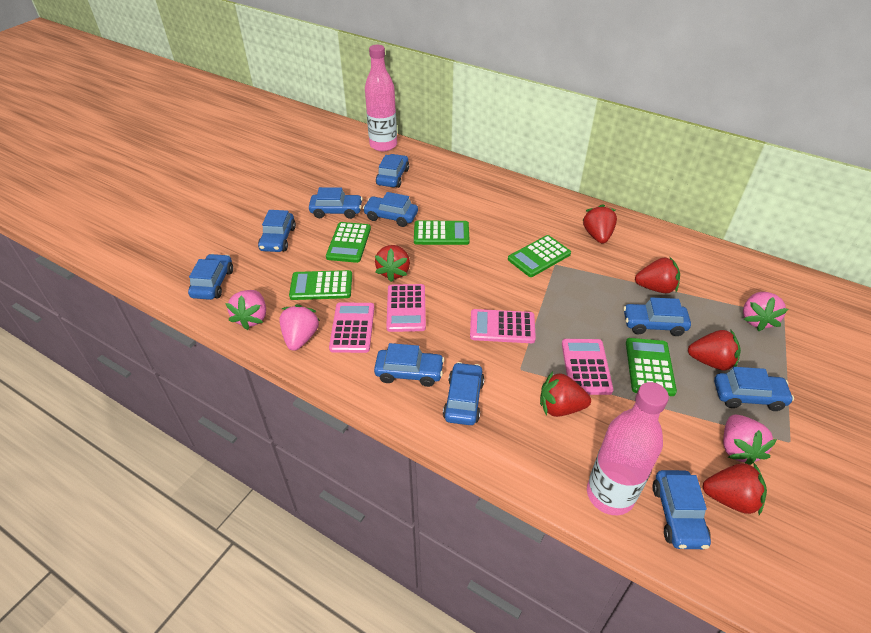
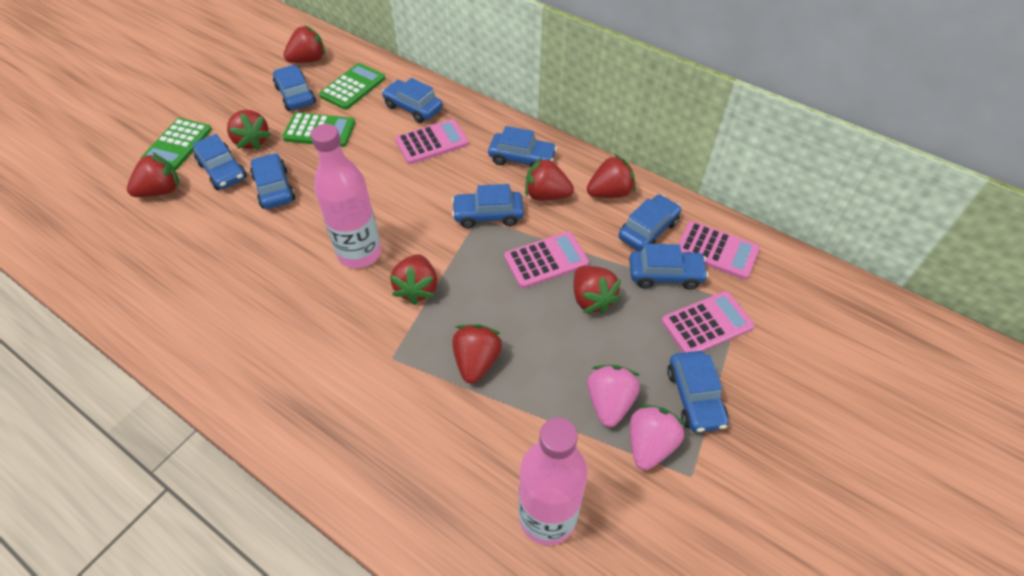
blue car: [188,254,233,300] [258,210,296,252] [309,187,363,219] [363,192,418,227] [374,343,444,387] [376,154,409,188] [443,362,485,425] [623,297,691,336] [653,470,711,549] [714,367,794,411] = 10 -> [193,134,247,190] [250,153,295,209] [273,65,316,111] [382,78,443,123] [452,184,524,228] [488,126,557,167] [619,194,681,251] [629,244,708,290] [667,351,729,433] = 9
green calculator: [289,270,352,300] [326,222,371,263] [414,221,470,245] [508,235,571,277] [626,338,677,396] = 5 -> [140,118,212,170] [282,112,355,147] [319,63,385,110] = 3
pink strawberry: [225,290,266,330] [279,304,320,351] [723,415,777,465] [743,292,788,331] = 4 -> [587,365,640,427] [630,404,687,470] = 2
red strawberry: [375,245,410,282] [540,371,591,417] [582,204,617,244] [635,257,680,293] [688,330,741,370] [703,462,767,515] = 6 -> [127,152,179,197] [227,110,271,150] [283,25,325,63] [390,254,438,305] [452,324,502,384] [525,157,574,200] [574,266,621,314] [587,154,636,198] = 8

